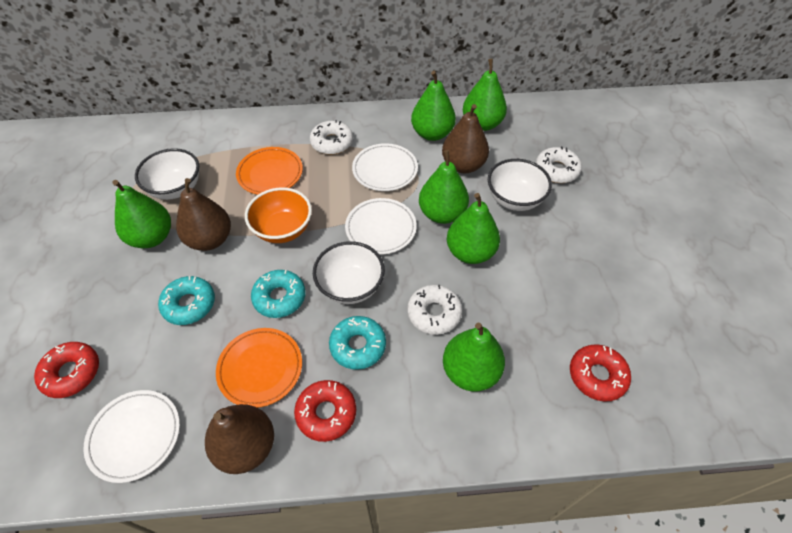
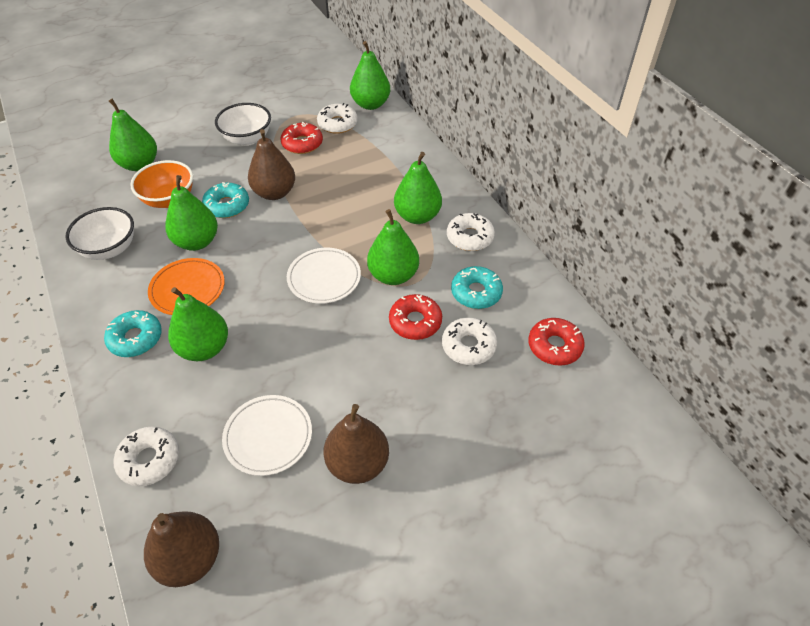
orange plate: [216,328,302,408] [236,147,303,195] = 2 -> [148,258,225,315] = 1
white bowl: [135,148,199,200] [313,241,385,304] [488,159,552,211] = 3 -> [65,207,134,260] [215,103,271,146] = 2
white donut: [310,120,353,155] [407,285,462,335] [536,147,582,183] = 3 -> [113,427,179,486] [317,103,358,134] [442,317,497,365] [447,213,495,251] = 4
white plate: [83,390,180,483] [345,198,417,255] [352,143,418,191] = 3 -> [222,395,312,476] [287,248,361,304] = 2

